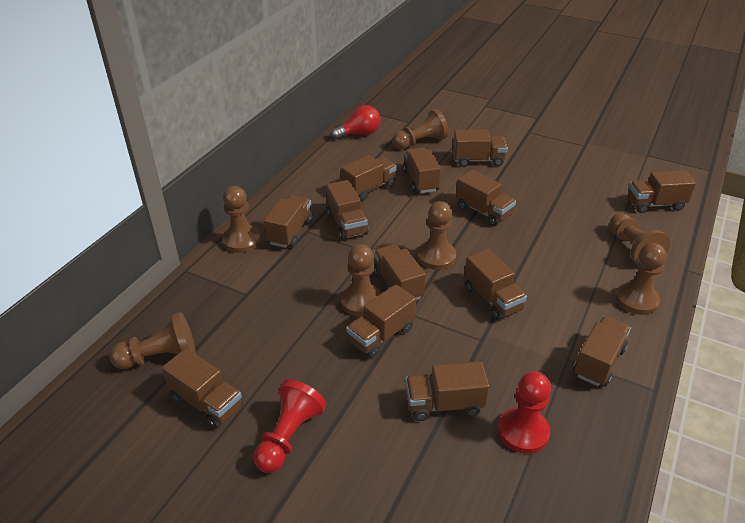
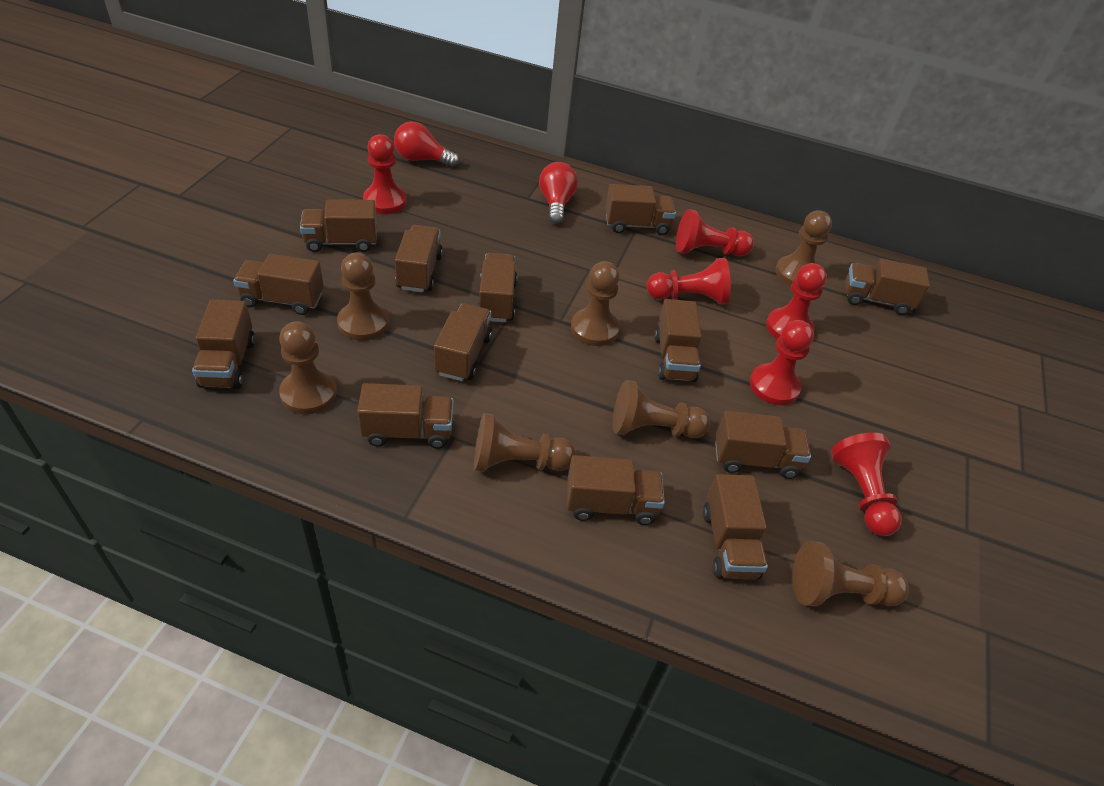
red light bulb: [331,105,381,139] = 1 -> [394,121,459,167] [539,162,578,224] = 2
red pawn: [254,379,326,473] [498,371,551,454] = 2 -> [363,134,406,214] [647,258,731,305] [676,209,754,256] [750,320,814,405] [766,263,827,339] [831,433,902,536] = 6

